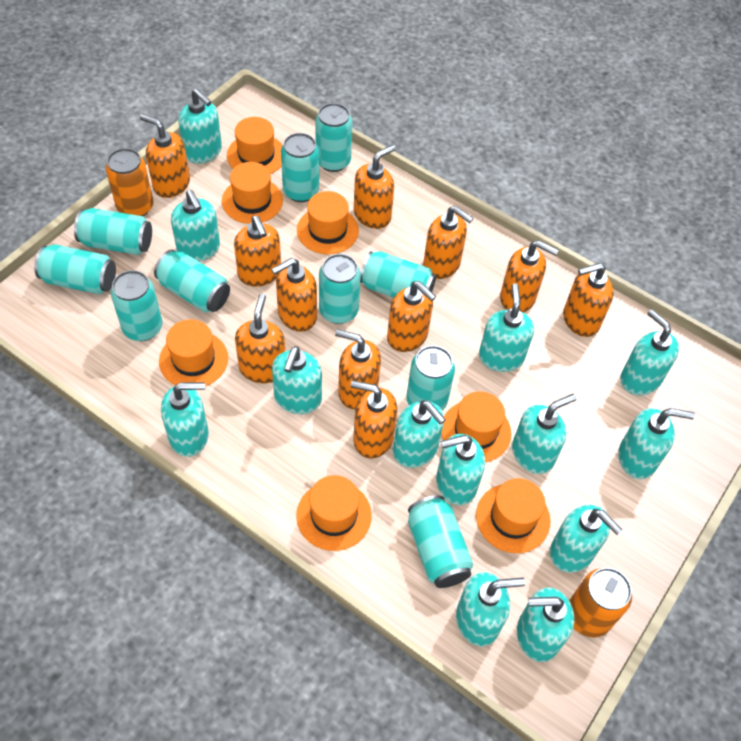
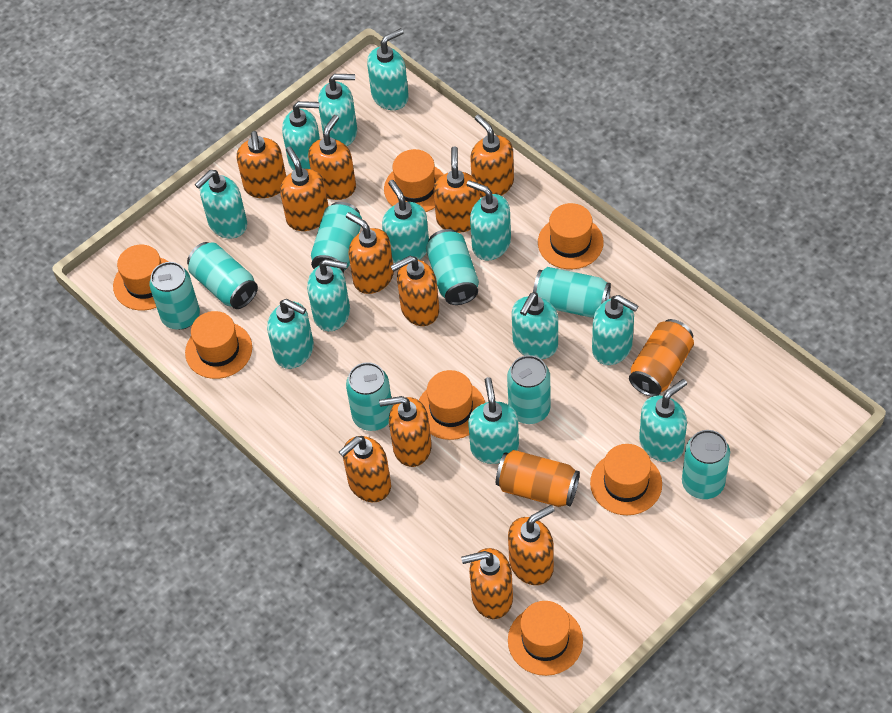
turquoise can: [34,244,116,294] [74,208,152,255] [111,270,162,341] [154,250,230,312] [281,133,319,202] [315,103,352,172] [319,254,361,324] [360,251,436,298] [406,345,455,411] [408,495,473,588] = 10 -> [149,262,200,330] [187,242,258,309] [311,202,362,273] [346,362,393,431] [426,229,479,305] [507,355,550,424] [533,267,611,318] [682,430,730,499] = 8
turquoise soap dispenser: [161,382,209,457] [171,190,220,261] [178,89,222,164] [272,346,322,414] [393,400,446,468] [436,434,485,505] [456,572,525,646] [479,283,534,372] [512,394,577,474] [517,587,574,662] [550,505,623,573] [618,408,695,479] [620,309,679,395] = 13 -> [195,170,247,239] [267,299,314,369] [282,101,320,171] [307,259,350,331] [318,74,357,146] [367,28,409,110] [382,180,429,263] [467,180,511,261] [468,377,519,464] [512,292,558,359] [592,295,639,365] [639,379,687,462] = 12

